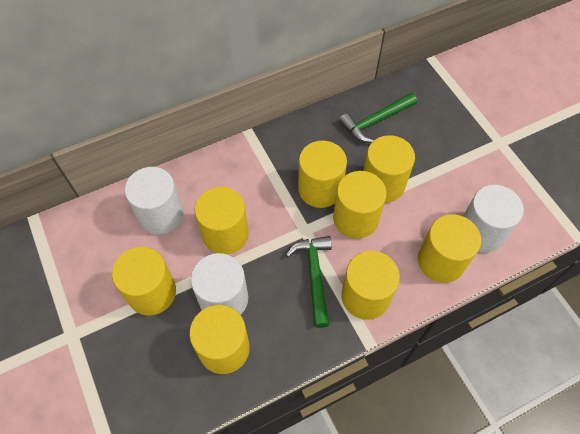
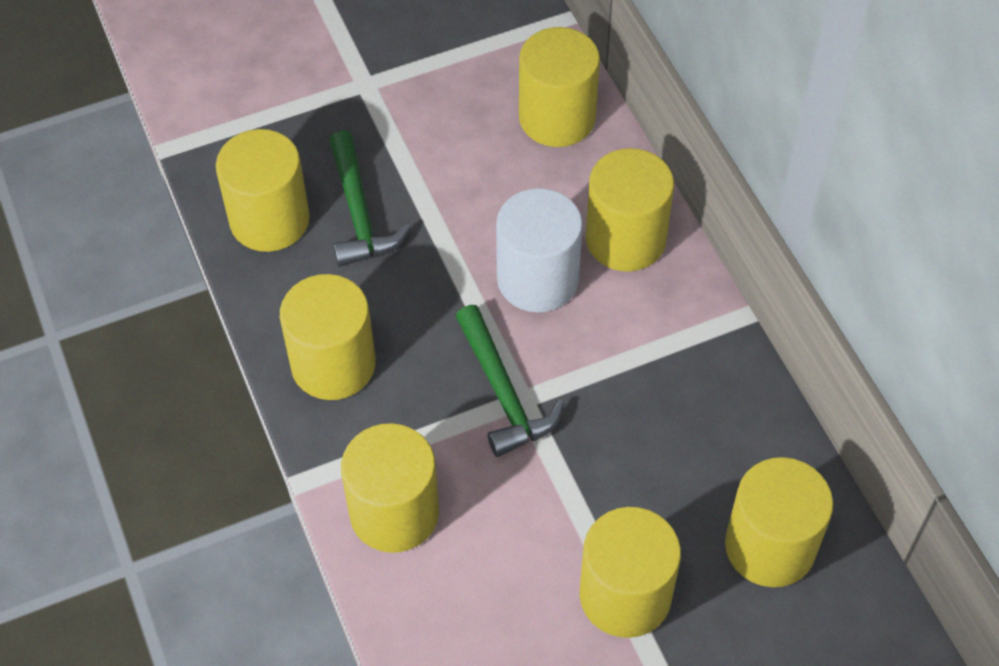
white cylinder: [125,167,183,234] [191,253,248,315] [463,185,524,253] = 3 -> [496,188,583,313] = 1
yellow cylinder: [112,247,176,316] [189,305,250,374] [195,187,249,254] [298,141,347,208] [333,171,387,239] [341,251,400,320] [363,135,415,203] [418,214,481,283] = 8 -> [216,129,310,252] [280,274,376,400] [341,423,439,553] [519,27,600,147] [580,507,681,638] [586,148,674,271] [725,457,833,587] = 7

